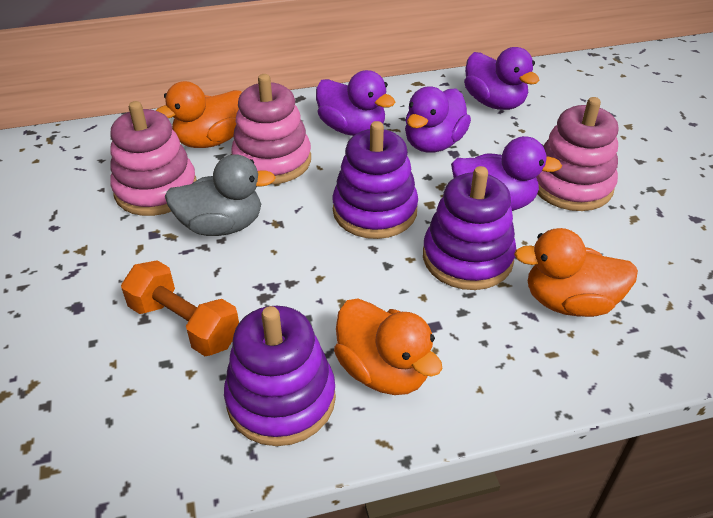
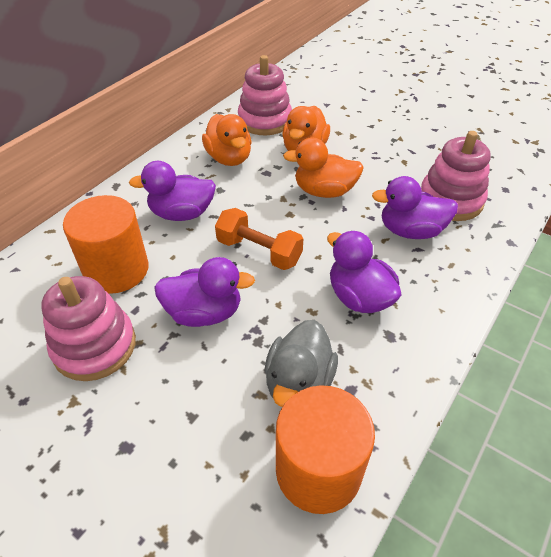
orange cylinder: none = 0 -> [63,195,149,294] [276,385,375,514] = 2
purple stacking toy: [224,306,336,446] [333,121,418,239] [423,166,516,290] = 3 -> none = 0

